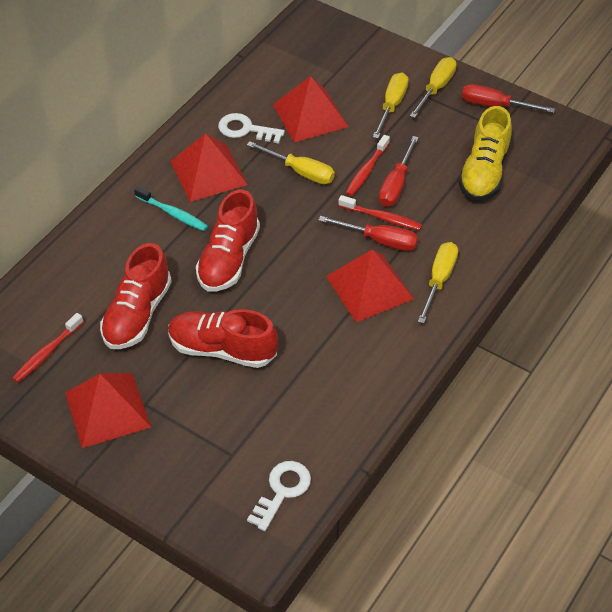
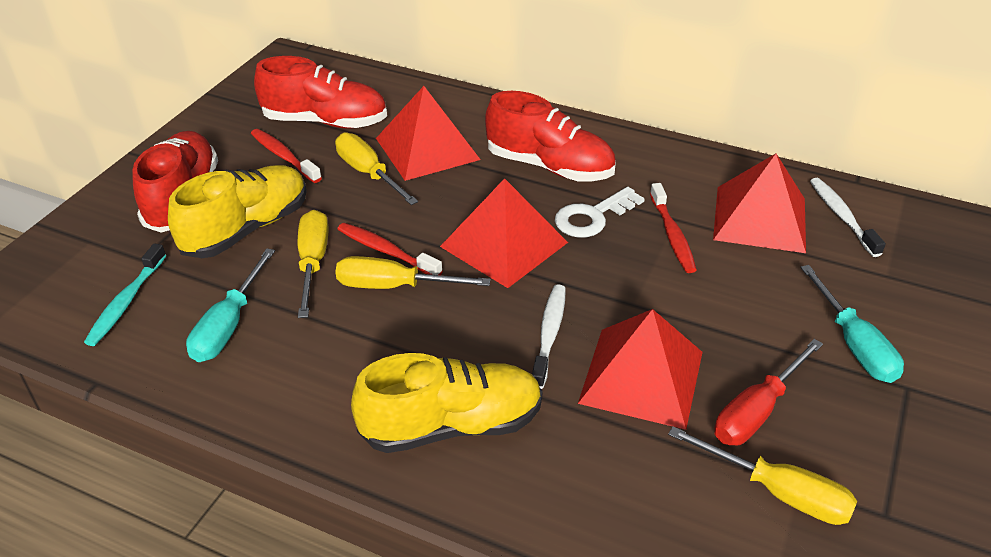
red screwdriver: [318,216,418,251] [379,136,419,207] [462,84,555,113] = 3 -> [714,339,823,445] = 1
turquoise screwdriver: none = 0 -> [186,248,275,362] [800,265,904,383] = 2
white key: [218,113,285,144] [247,461,311,531] = 2 -> [555,187,645,238] = 1
white toothbrush: none = 0 -> [532,284,566,389] [810,178,886,257] = 2
yellow shoe: [458,106,512,201] = 1 -> [168,165,307,258] [351,353,543,453] = 2

